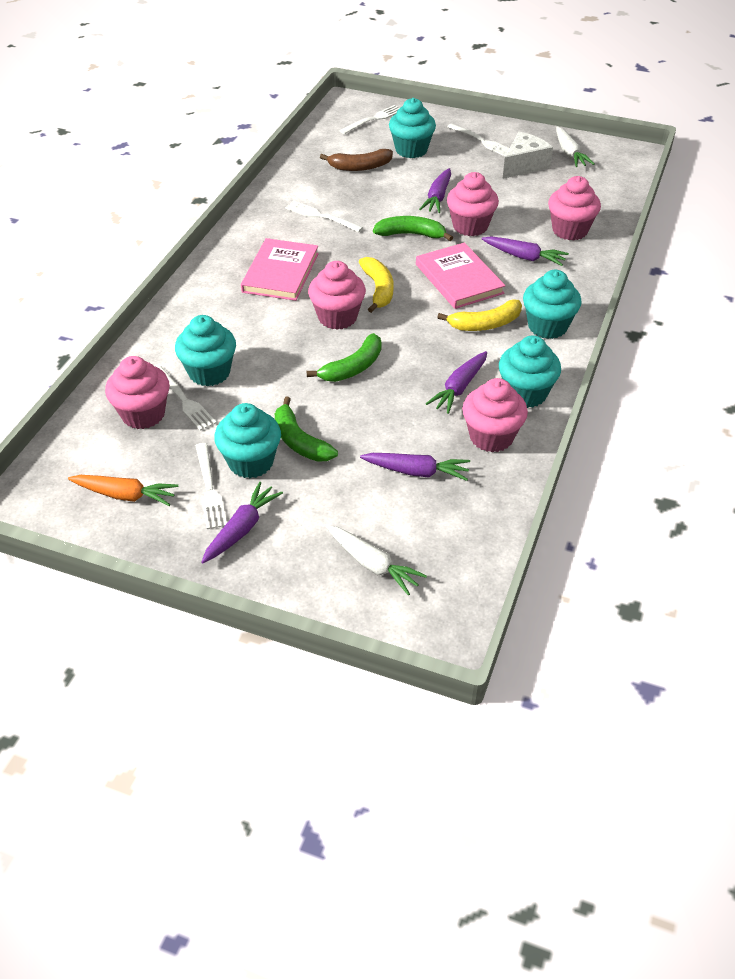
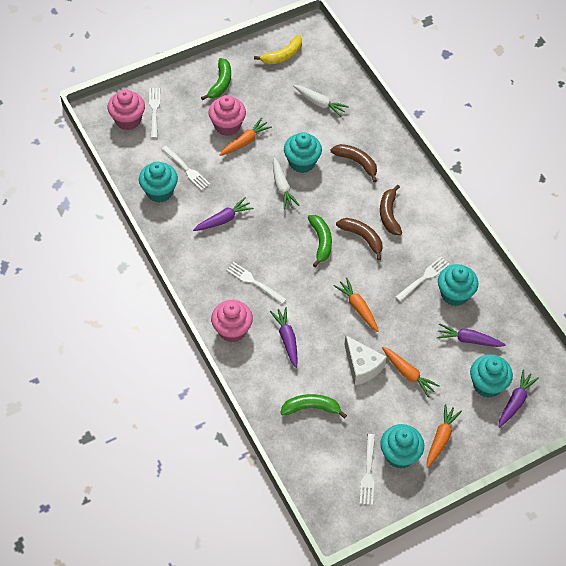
brown banana: [320,149,393,171] = 1 -> [331,144,377,182] [336,218,382,260] [380,185,402,235] = 3
orange carrot: [68,475,178,506] = 1 -> [220,118,272,156] [334,278,379,332] [382,347,439,397] [427,404,462,468] = 4
pink book: [241,238,319,301] [416,243,506,309] = 2 -> none = 0
pink cupcake: [105,356,170,429] [308,261,366,330] [447,172,499,236] [462,378,528,452] [548,176,601,241] = 5 -> [108,89,145,130] [208,95,246,136] [211,300,253,342] = 3
purple carrot: [202,482,283,563] [360,453,470,481] [419,168,451,213] [426,351,487,414] [482,236,569,266] = 5 -> [193,197,254,231] [270,307,298,368] [437,323,506,347] [498,370,539,428] = 4
yellow banana: [359,257,393,313] [437,300,522,331] = 2 -> [254,35,302,64] = 1

